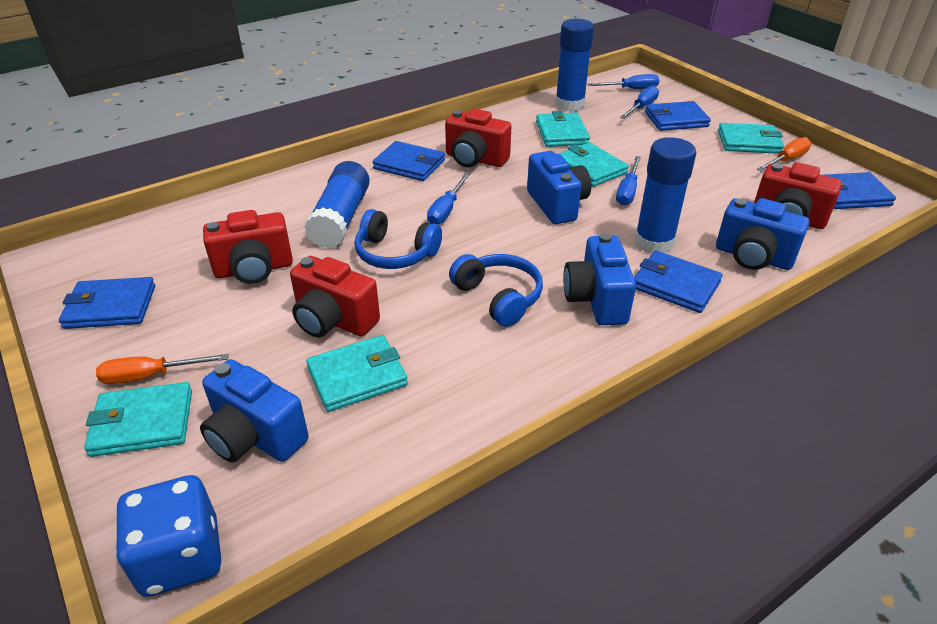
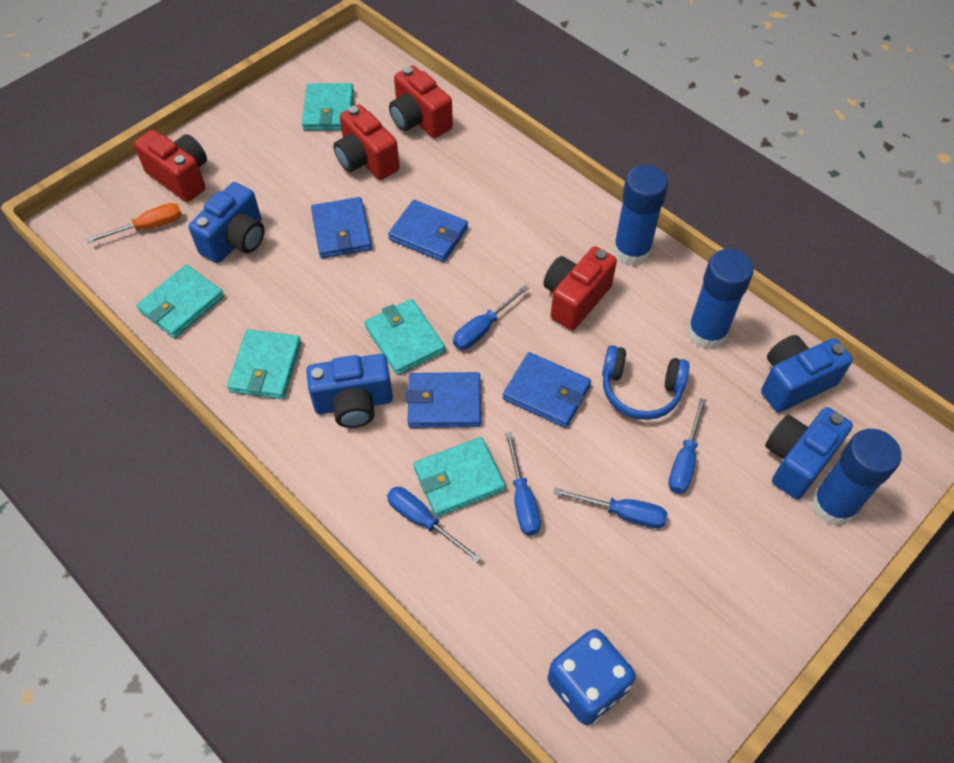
blue headphones: [354,209,442,269] [449,254,543,327] = 2 -> [602,345,689,420] = 1
blue screwdriver: [427,173,470,224] [587,74,659,89] [616,156,641,206] [620,86,659,119] = 4 -> [387,487,481,562] [453,285,529,350] [505,432,541,536] [553,488,667,528] [668,398,707,494] = 5
blue wallet: [59,277,155,329] [372,141,445,181] [634,251,722,313] [645,101,711,131] [824,172,896,209] = 5 -> [311,197,372,258] [388,200,468,262] [406,372,481,428] [503,352,591,428] = 4
orange screwdriver: [96,354,229,384] [757,137,811,171] = 2 -> [86,203,182,243] = 1

